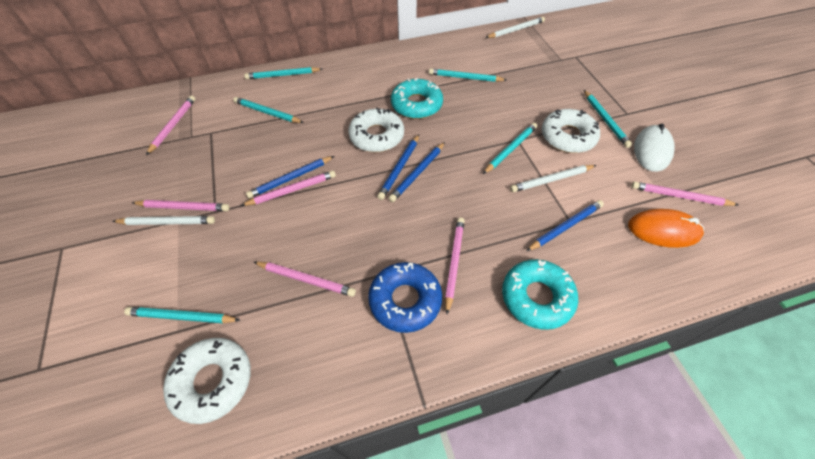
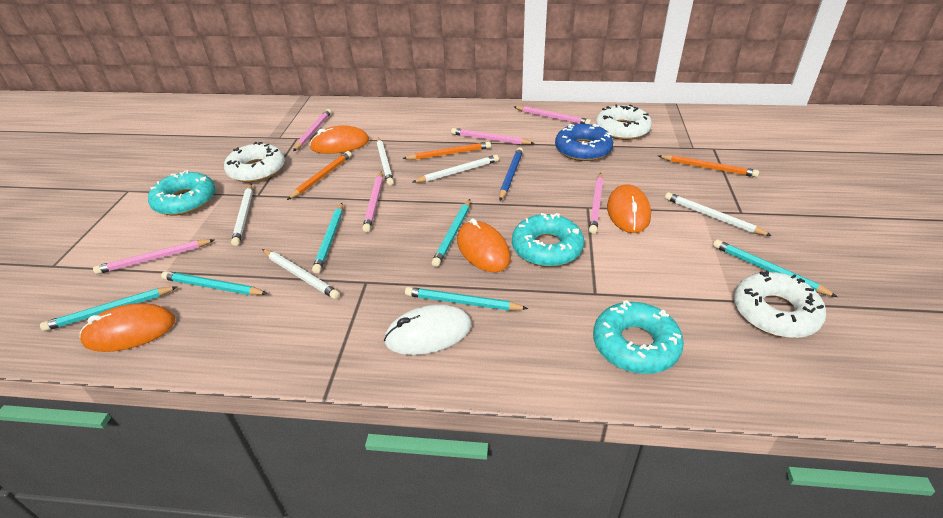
blue pencil: [246,156,334,199] [377,135,419,200] [388,142,445,202] [526,200,604,251] = 4 -> [499,147,523,201] = 1
orange mouse: [628,209,704,248] = 1 -> [80,303,175,352] [310,125,369,154] [457,218,511,272] [607,184,651,233] = 4
orange pencil: none = 0 -> [287,151,352,200] [402,142,491,160] [659,155,759,177] = 3
turquoise donut: [391,78,443,119] [502,259,578,330] = 2 -> [148,170,216,215] [512,213,584,267] [593,300,684,374] = 3
white pencil: [112,216,215,225] [485,17,545,38] [510,165,596,192] = 3 -> [231,184,253,246] [262,249,340,299] [377,137,394,185] [413,155,499,183] [665,192,772,236] = 5

